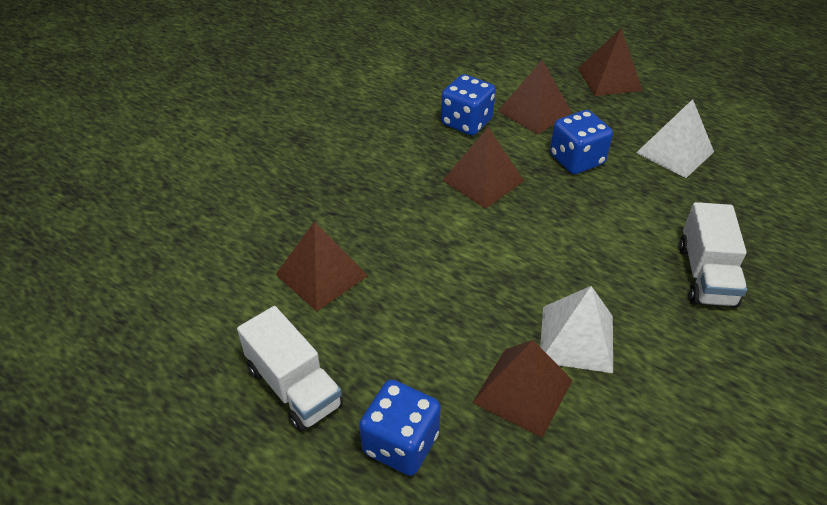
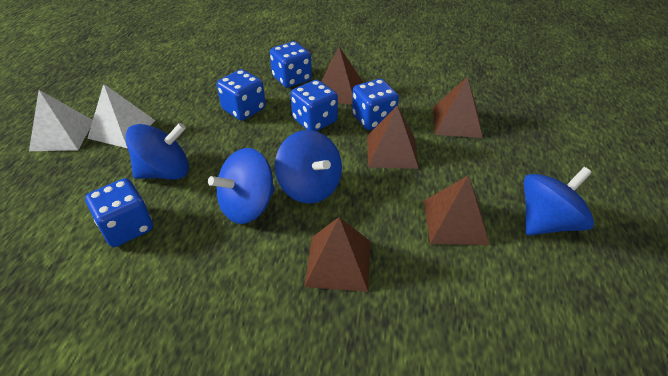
blue dice: [359,380,441,476] [441,74,496,136] [550,110,613,174] = 3 -> [85,178,153,247] [217,69,266,120] [270,41,312,88] [291,80,338,131] [352,79,399,130] = 5
blue spinning top: none = 0 -> [126,123,189,180] [208,148,275,224] [275,130,342,204] [524,167,594,235] = 4
white truck: [237,306,343,432] [679,202,747,308] = 2 -> none = 0

